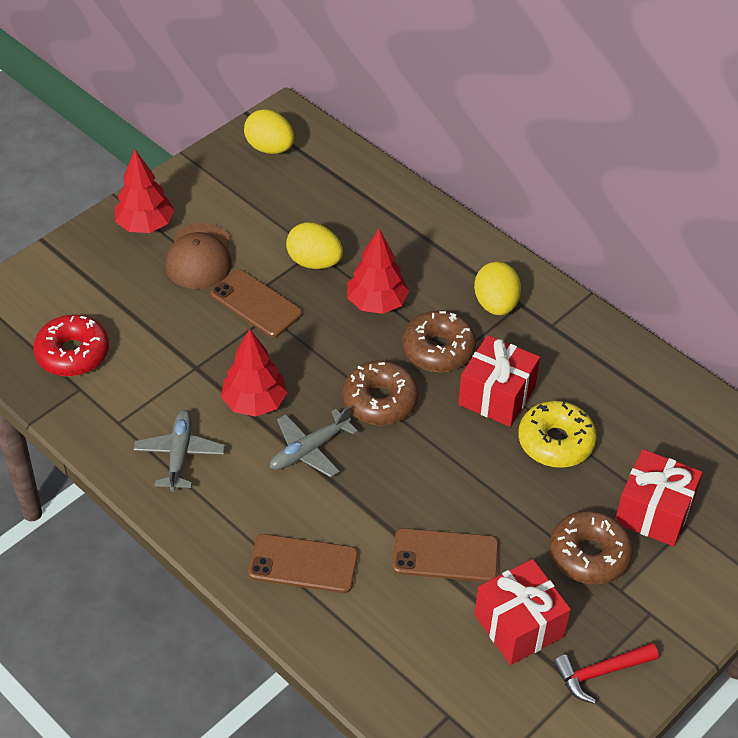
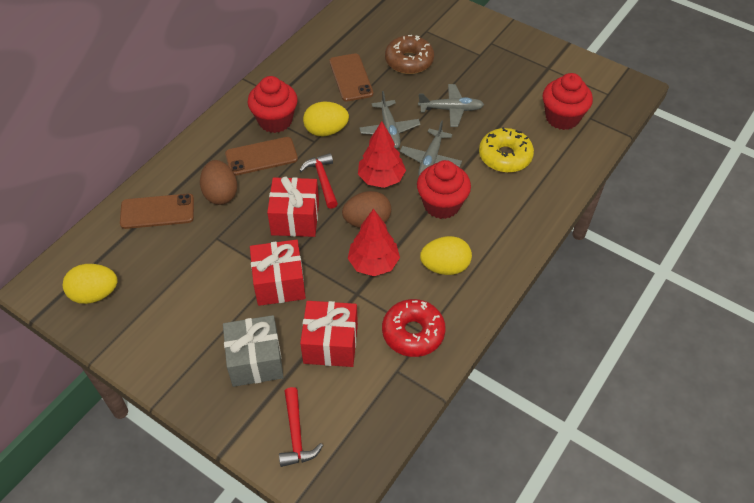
brown cap: [165,223,232,289] = 1 -> none = 0
brown donut: [343,361,418,425] [402,311,476,372] [550,510,633,585] = 3 -> [385,35,434,74] = 1
brown egg: none = 0 -> [200,160,237,205] [342,191,391,228] = 2
grey gift: none = 0 -> [223,315,284,387] = 1
grey plane: [134,410,225,492] [270,406,358,477] = 2 -> [360,91,421,149] [400,120,462,176] [418,84,484,127] = 3
red cupcake: none = 0 -> [248,76,298,133] [417,160,471,219] [543,73,593,130] = 3
red hammer: [553,643,659,704] = 1 -> [279,387,323,467] [299,153,338,209] = 2
red tree: [115,150,174,233] [221,329,288,417] [347,229,409,314] = 3 -> [348,209,400,276] [358,121,406,188] = 2

